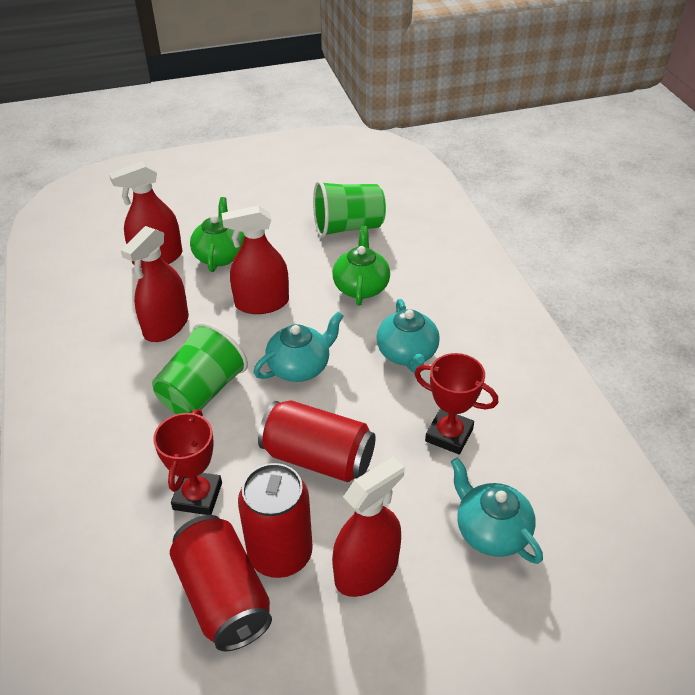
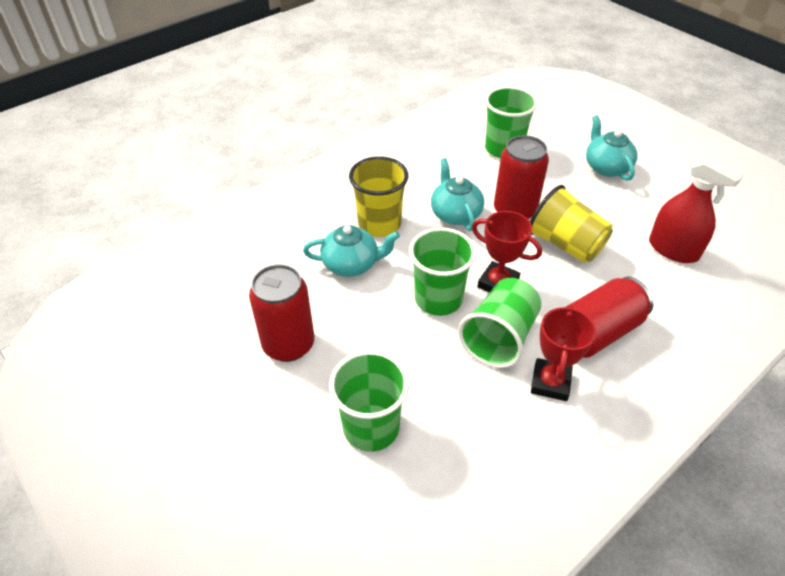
green cup: [152,322,248,414] [313,180,386,238] = 2 -> [329,351,409,452] [409,227,476,316] [458,278,541,368] [485,86,538,158] = 4
green teapot: [190,197,244,272] [333,226,390,306] = 2 -> none = 0
red spray bottle: [109,161,182,268] [121,226,189,342] [222,205,289,314] [332,456,405,597] = 4 -> [649,156,744,263] = 1
yellow cup: none = 0 -> [349,156,408,237] [530,185,613,263] = 2

